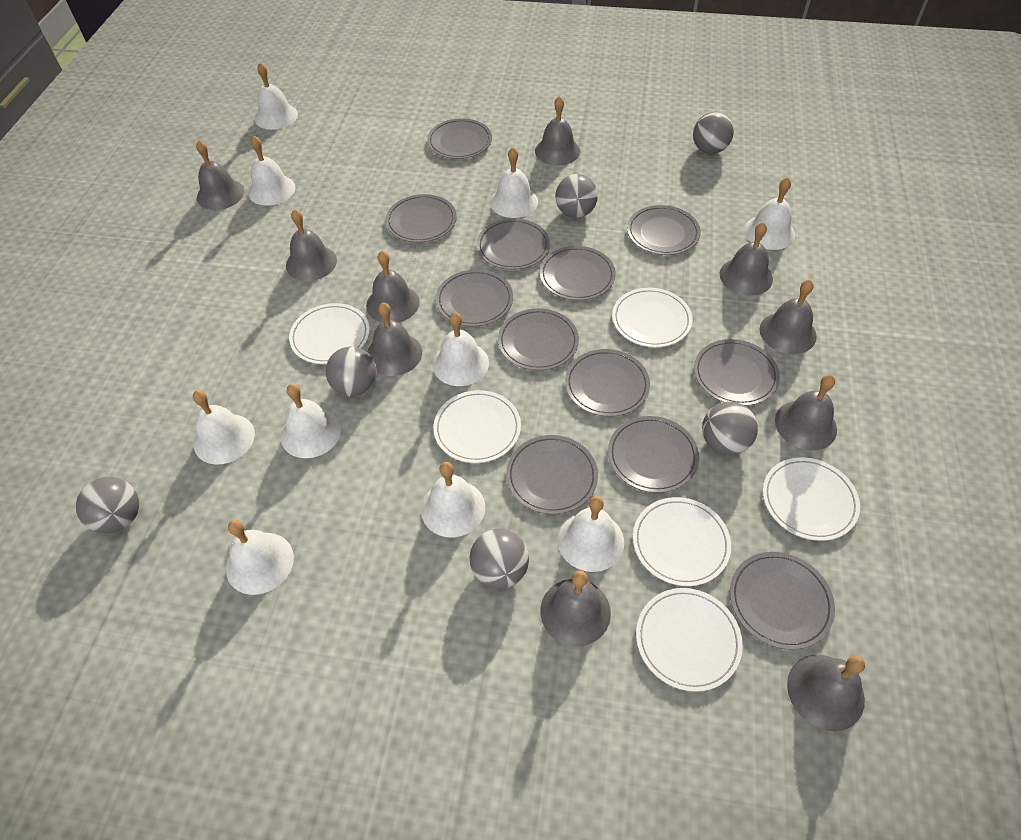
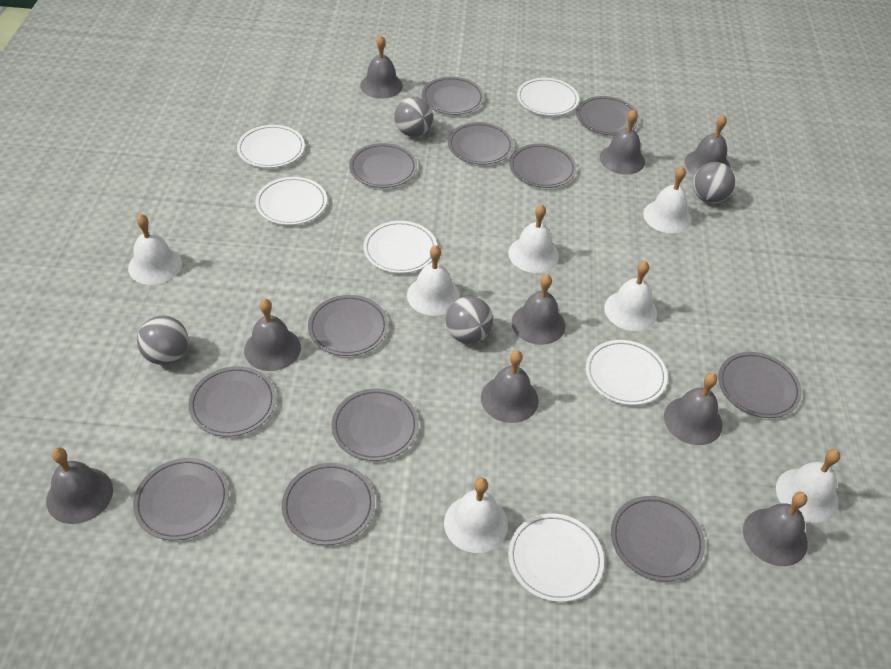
grey ball: [76,477,139,534] [326,347,377,397] [469,529,529,589] [555,174,598,218] [693,112,734,154] [702,402,758,455] = 6 -> [137,316,189,365] [394,97,433,137] [446,296,493,344] [693,162,735,203] = 4
grey bell: [196,140,244,210] [286,209,337,281] [366,251,420,323] [367,302,422,376] [535,96,580,165] [541,571,611,646] [719,222,773,296] [760,280,817,354] [775,375,837,450] [787,655,865,731] = 10 -> [46,447,113,524] [244,299,301,371] [360,36,403,99] [481,350,539,423] [512,274,565,345] [600,110,645,175] [664,373,723,445] [685,115,730,175] [743,492,808,566] = 9
white bell: [193,390,255,464] [226,520,294,595] [248,136,295,206] [255,63,298,130] [281,384,341,458] [421,462,485,537] [432,312,489,386] [490,147,538,218] [558,496,624,572] [744,177,795,250] = 10 -> [128,214,182,285] [407,245,460,316] [444,478,508,553] [508,204,559,273] [604,261,657,331] [643,167,692,233] [776,449,840,523] = 7

